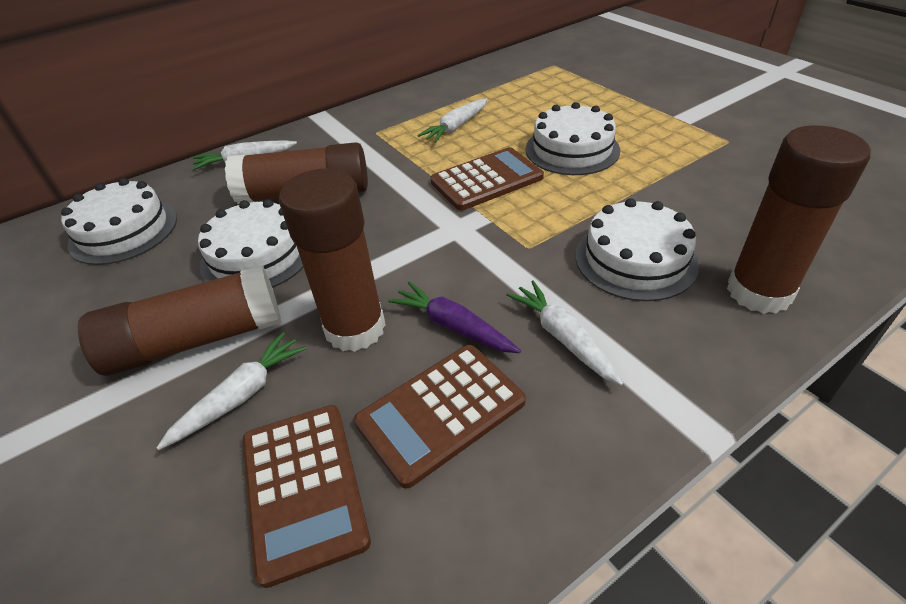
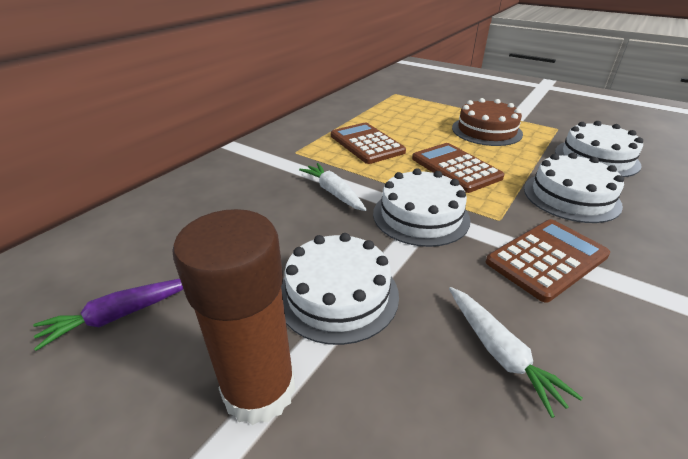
brown cake: none = 0 -> [452,98,523,146] = 1
brown glue stick: [78,265,282,376] [225,142,368,204] [279,169,386,352] [727,125,870,314] = 4 -> [172,209,296,425] = 1
white carrot: [157,332,307,450] [193,140,297,170] [417,98,488,143] [506,280,623,385] = 4 -> [299,163,367,211] [449,287,582,418] = 2

